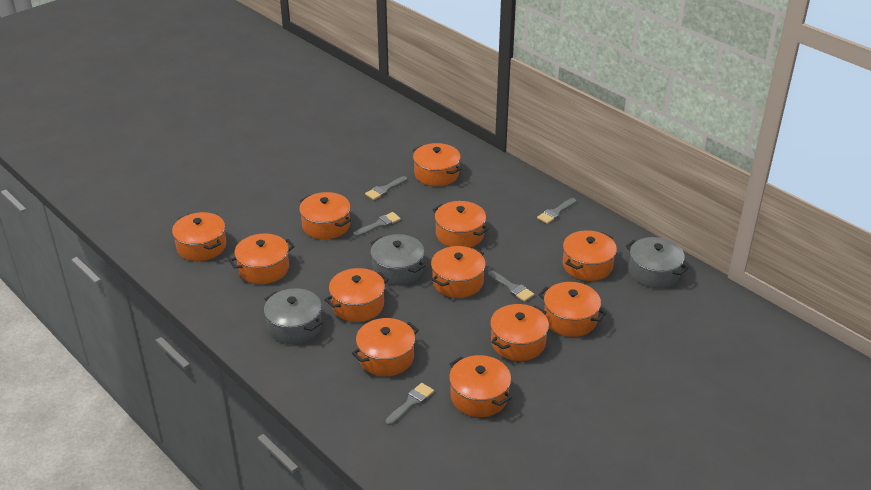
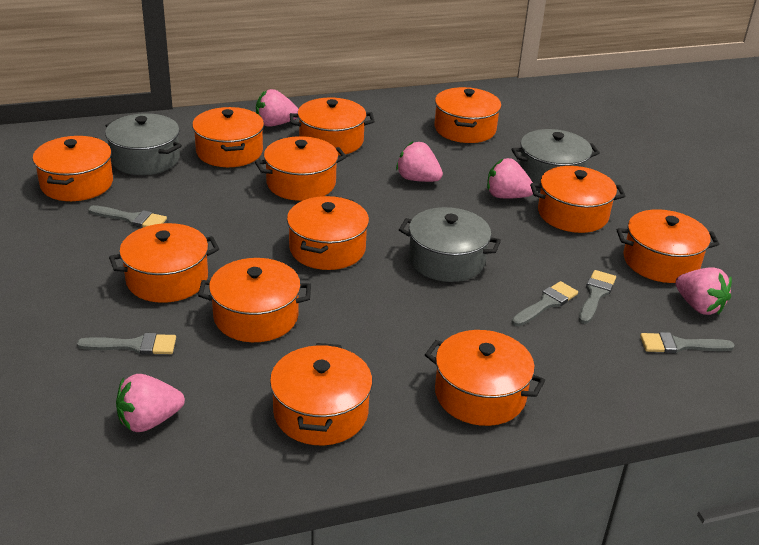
pink strawberry: none = 0 -> [116,374,185,432] [256,89,299,127] [396,142,443,182] [487,158,533,198] [675,267,732,315] = 5

